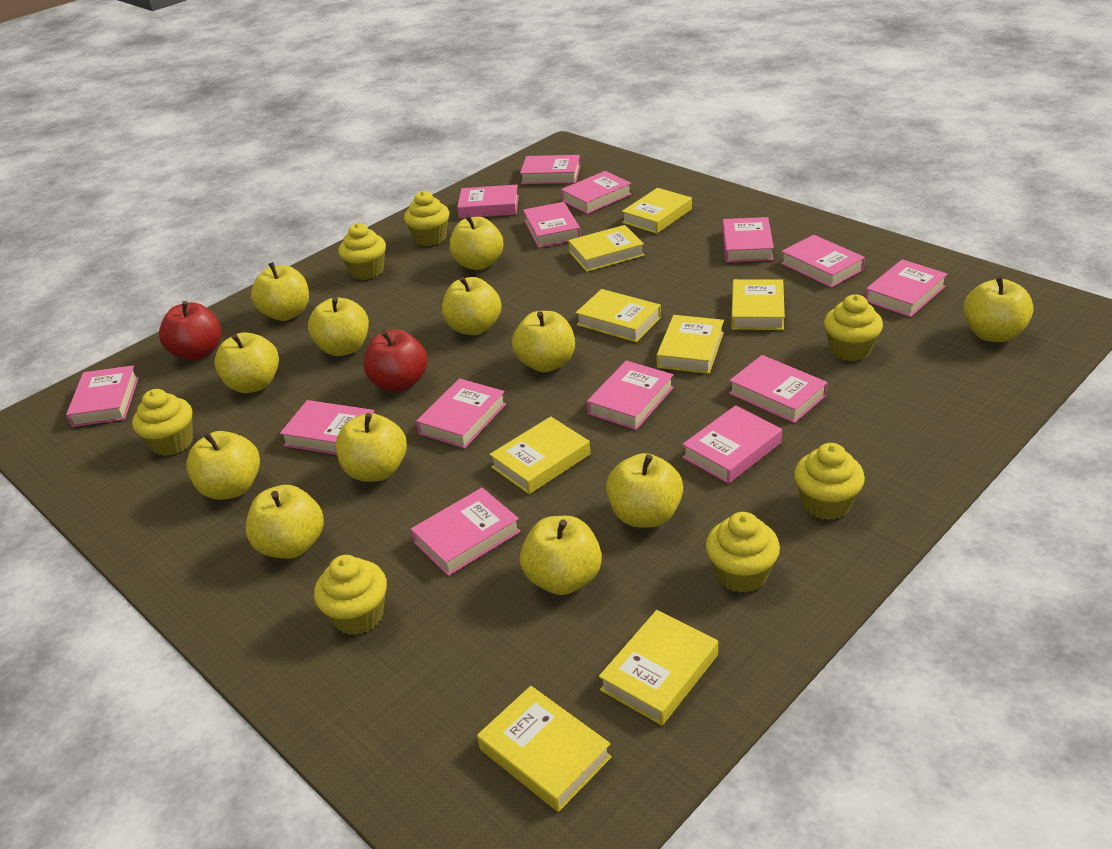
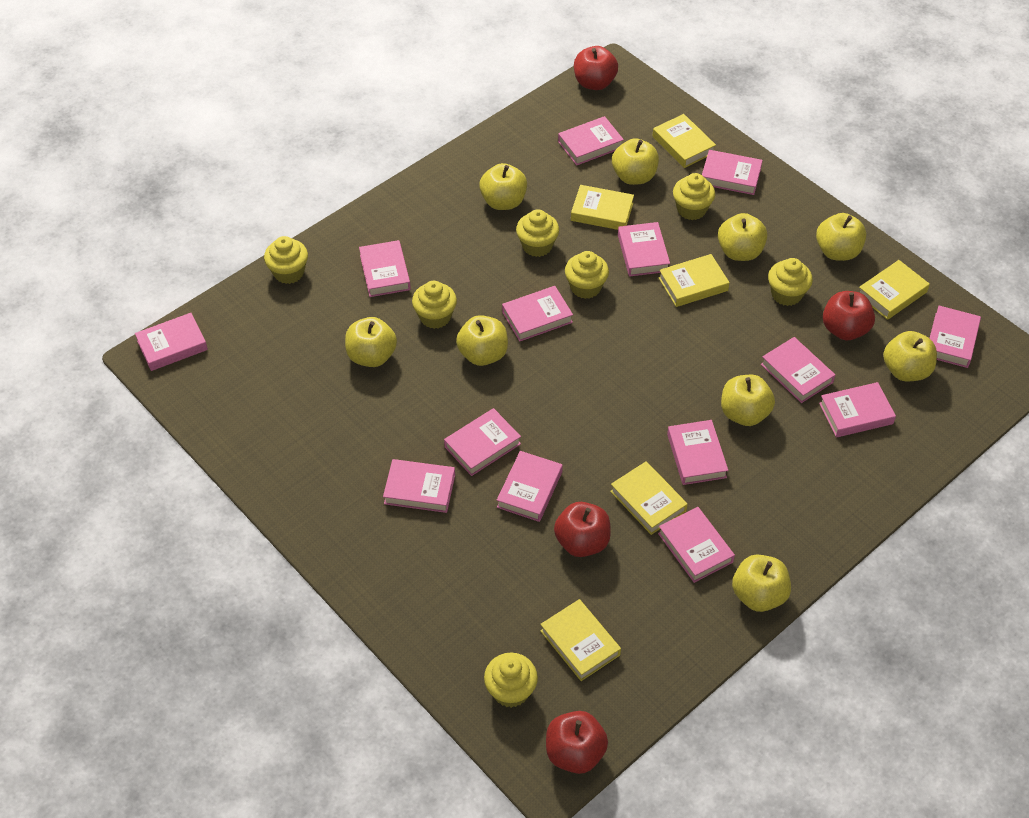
red apple: [159,301,221,360] [364,330,428,392] = 2 -> [546,711,608,774] [554,502,611,557] [574,46,618,90] [823,291,875,340] = 4
yellow apple: [186,431,260,500] [214,332,279,393] [246,485,324,559] [251,262,309,321] [308,297,369,356] [336,413,407,482] [442,277,501,335] [449,215,503,270] [512,311,575,372] [520,516,602,595] [606,453,683,528] [963,276,1034,342] = 12 -> [345,317,397,367] [456,315,508,366] [479,163,527,210] [612,138,659,185] [718,213,767,261] [721,375,775,426] [732,555,791,612] [816,213,866,261] [883,331,937,381] = 9
yellow book: [477,686,612,812] [489,416,590,494] [568,225,644,272] [576,289,661,342] [599,610,718,726] [622,188,692,234] [656,315,724,374] [731,279,785,330] = 8 -> [540,599,621,681] [571,185,634,230] [610,461,688,535] [652,114,716,168] [659,254,730,307] [859,260,930,320] = 6

